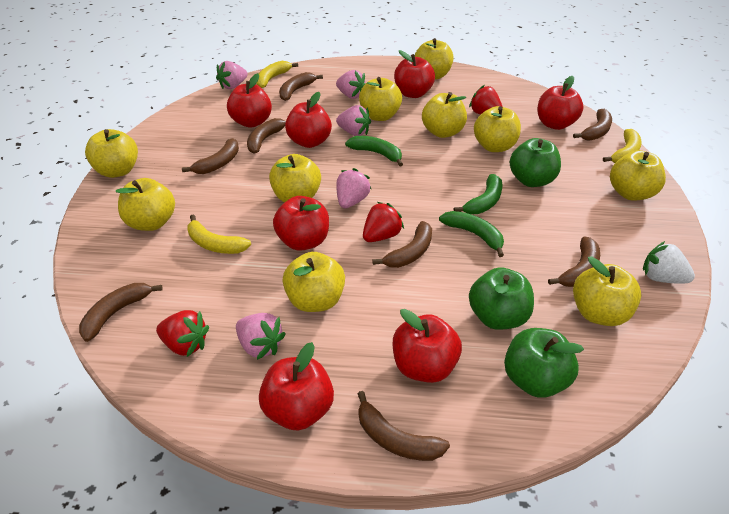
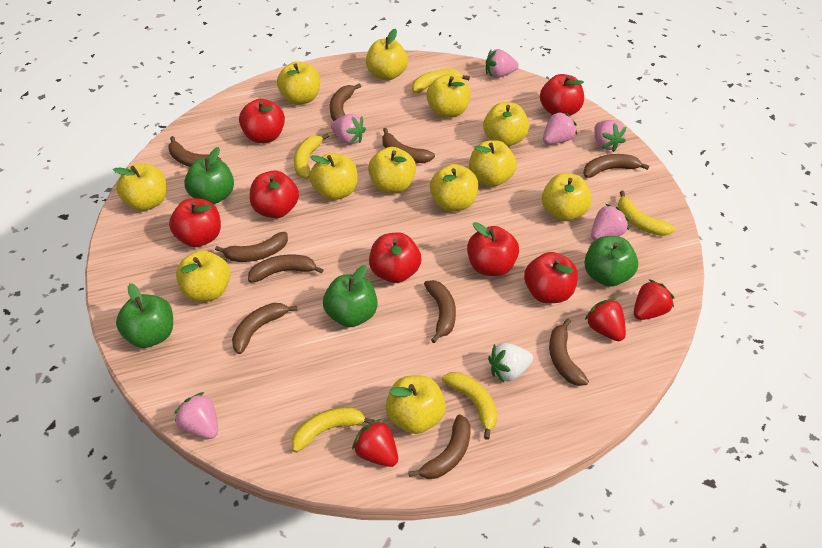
brown banana: [79,283,163,342] [182,138,239,174] [247,118,286,154] [279,72,323,101] [358,391,450,461] [372,221,432,268] [548,236,600,287] [573,109,612,141] = 8 -> [168,136,222,167] [215,232,288,262] [232,303,297,354] [248,254,323,283] [330,83,361,121] [382,128,435,163] [408,414,471,479] [424,280,456,343] [549,318,589,386] [583,154,649,178] = 10
green apple: [469,267,534,330] [504,328,584,398] [510,138,561,187] = 3 -> [116,283,173,348] [184,147,234,204] [323,265,378,327] [584,236,638,287] = 4
green banana: [345,136,403,166] [439,211,504,257] [454,174,503,214] = 3 -> none = 0
pink strawberry: [216,61,248,89] [236,313,286,360] [336,70,366,99] [336,105,371,136] [337,168,371,208] = 5 -> [174,392,218,439] [331,114,366,145] [486,49,519,78] [543,111,577,144] [591,204,629,240] [594,120,626,152] = 6
yellow apple: [85,129,138,178] [116,178,175,231] [269,154,321,202] [283,252,345,312] [359,77,402,121] [415,38,453,80] [422,92,467,138] [474,106,521,152] [573,256,641,326] [610,150,666,201] = 10 -> [113,164,167,211] [176,250,231,302] [277,61,320,105] [310,153,358,200] [366,29,408,81] [368,147,416,193] [386,376,446,434] [427,74,471,118] [430,164,478,211] [469,140,517,187] [483,102,529,146] [542,173,592,221] = 12
yellow banana: [187,214,251,254] [256,61,298,88] [603,129,642,163] = 3 -> [291,407,375,452] [294,133,329,178] [412,69,470,93] [442,372,497,440] [618,191,675,236] = 5

